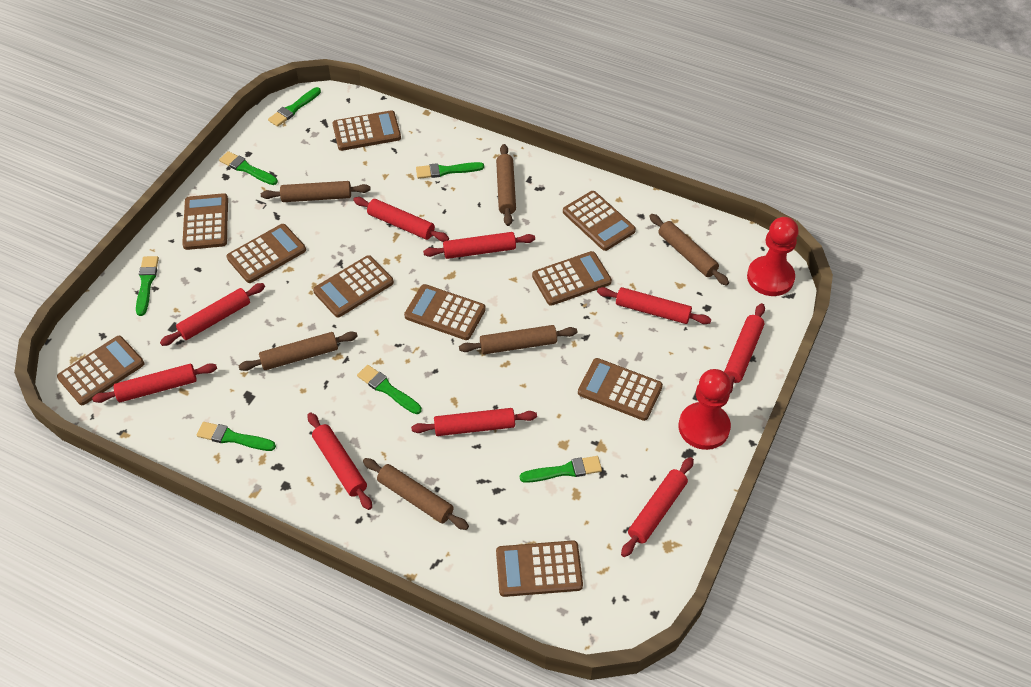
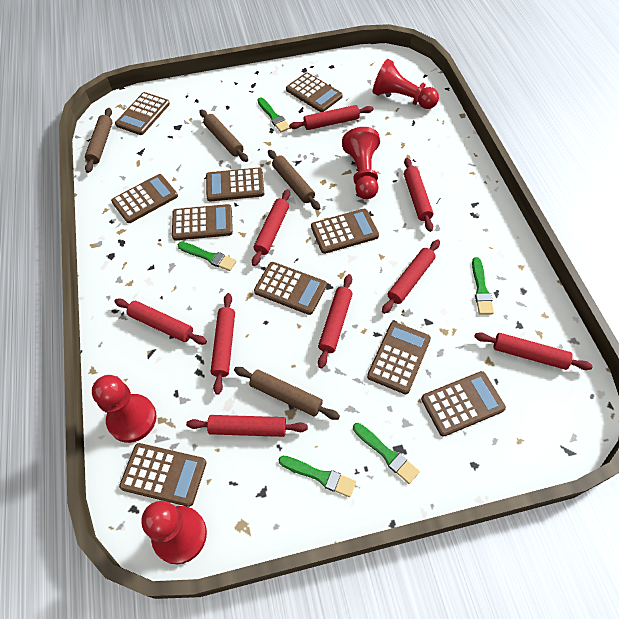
brown rolling pin: [239,331,358,371] [261,181,371,202] [363,458,469,530] [459,325,577,354] [496,144,516,226] [649,214,729,286] = 6 -> [85,108,113,173] [199,109,248,162] [234,367,340,420] [268,150,320,210] = 4
green brush: [136,256,159,316] [197,422,276,451] [219,151,278,185] [268,87,321,127] [357,365,422,414] [416,162,484,179] [520,456,602,483] = 7 -> [177,242,236,271] [257,97,290,132] [279,456,356,497] [353,423,420,484] [472,257,494,315] = 5
red pawn: [678,369,731,450] [747,217,799,296] = 2 -> [92,375,157,443] [141,501,207,564] [342,127,380,199] [373,59,439,109] = 4

